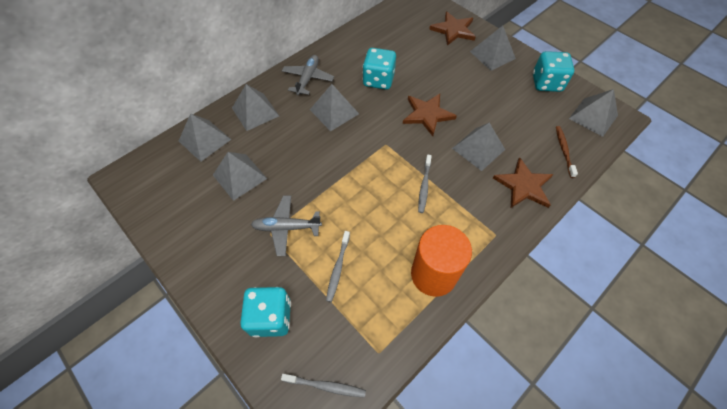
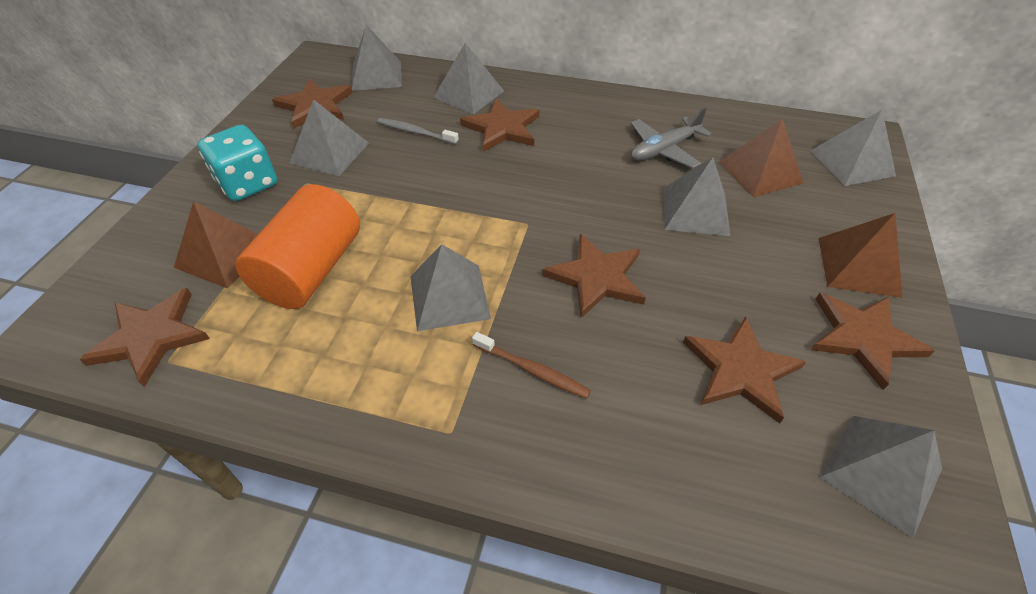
brown pyramid: none = 0 -> [174,201,258,289] [719,118,803,197] [819,213,902,298] = 3
brown star: [403,94,457,136] [429,12,476,46] [493,157,554,208] = 3 -> [79,288,210,387] [272,79,352,129] [460,98,540,152] [542,234,646,318] [683,316,806,424] [811,293,935,390] = 6
grey plane: [251,196,322,256] [282,55,334,95] = 2 -> [631,107,712,169] = 1
grey toothbrush: [281,374,366,398] [326,231,350,302] [418,155,432,213] = 3 -> [377,118,459,144] = 1
turquoise dice: [240,287,291,337] [363,48,396,90] [533,51,574,92] = 3 -> [198,125,277,201] = 1

